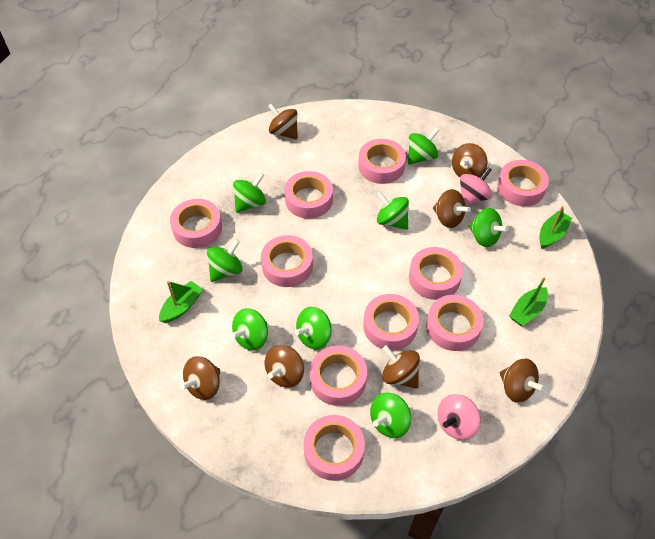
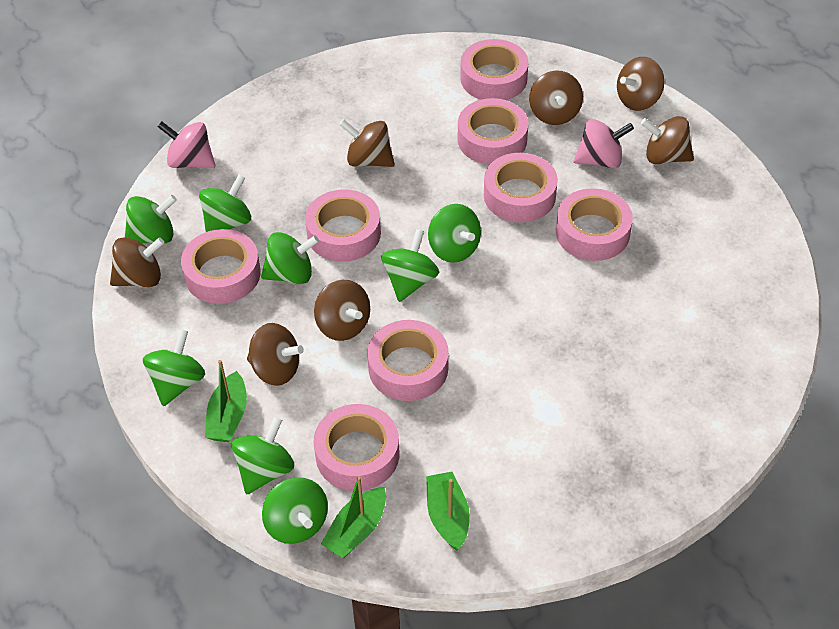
pink tape: [170,199,222,248] [261,235,313,287] [284,171,333,219] [304,415,365,481] [310,346,367,406] [358,139,406,184] [363,294,419,350] [409,247,463,300] [426,295,484,351] [497,160,549,206] = 10 -> [181,229,261,304] [305,189,381,262] [314,404,399,491] [367,320,449,401] [458,98,529,164] [460,39,529,100] [484,153,558,223] [556,188,633,261] = 8

